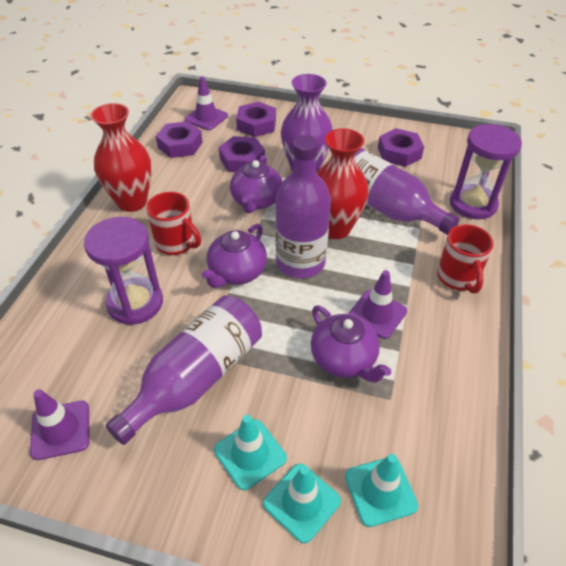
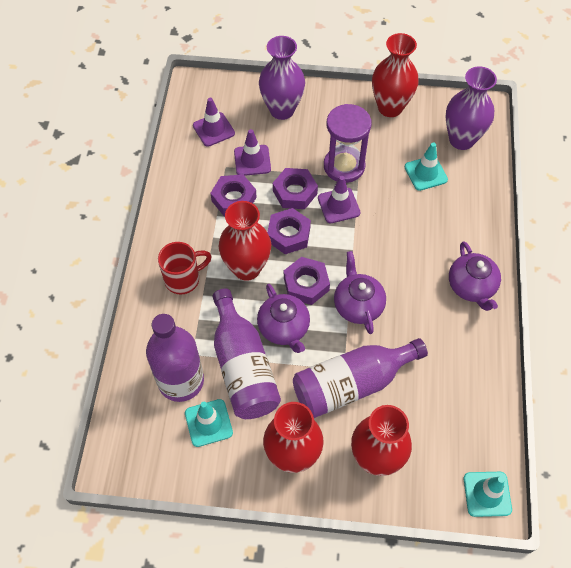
purple hourglass: [84,217,163,325] [450,124,522,220] = 2 -> [324,104,372,183] = 1
purple vase: [281,74,333,173] = 1 -> [259,36,305,120] [445,66,497,150] = 2
red mug: [146,192,201,255] [437,224,494,294] = 2 -> [158,242,212,295] = 1
red vase: [91,103,152,212] [317,128,369,239] = 2 -> [219,201,271,281] [263,402,324,473] [351,405,412,476] [372,33,419,117] = 4

